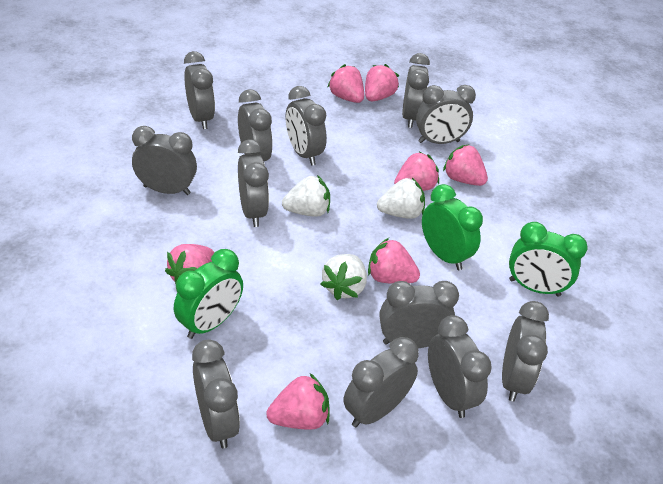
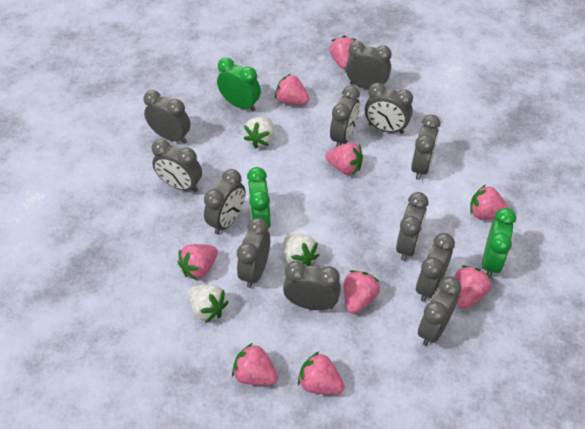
pink strawberry: [165,244,214,284] [266,373,330,430] [328,64,364,103] [365,64,399,101] [368,238,420,284] [394,152,439,191] [443,144,488,186] = 7 -> [178,244,218,280] [232,343,278,385] [275,74,309,105] [298,352,345,395] [326,143,363,175] [330,36,356,69] [344,270,380,314] [455,265,492,309] [470,184,509,220] = 9

